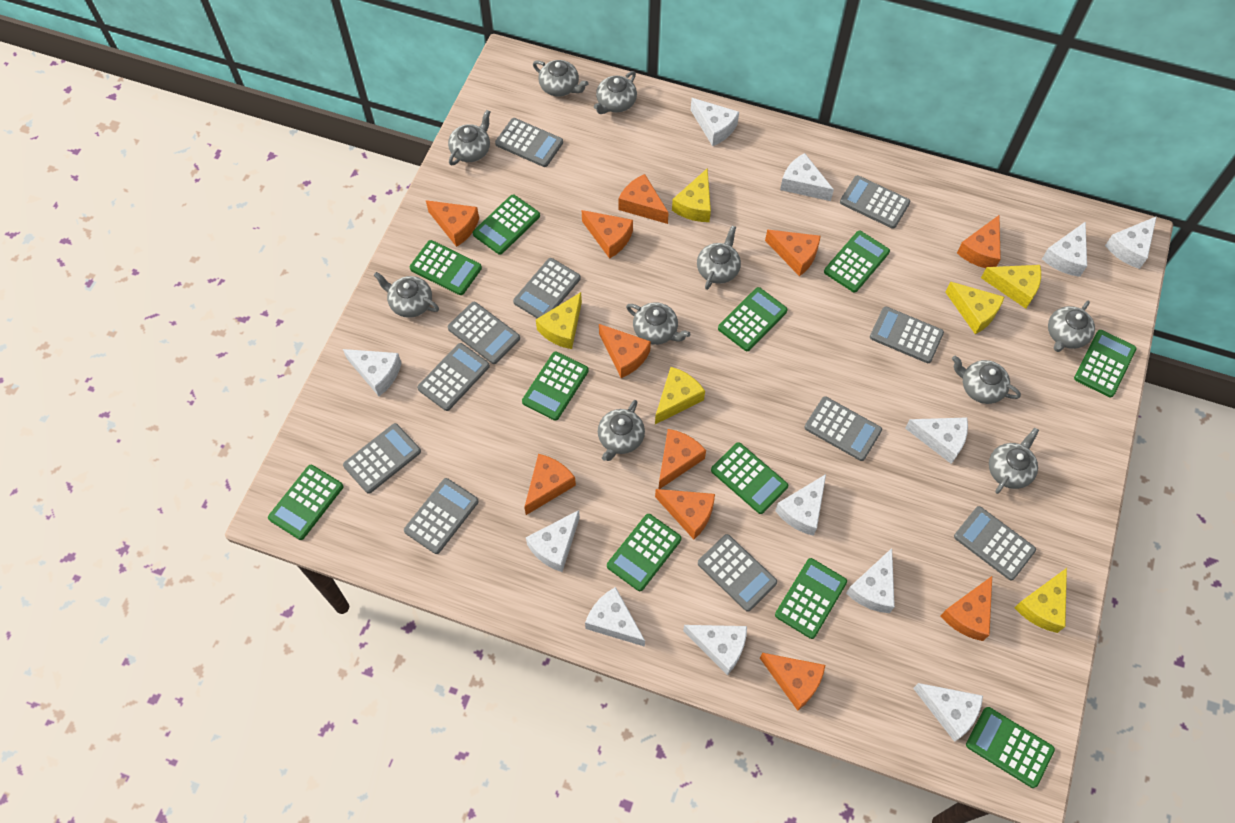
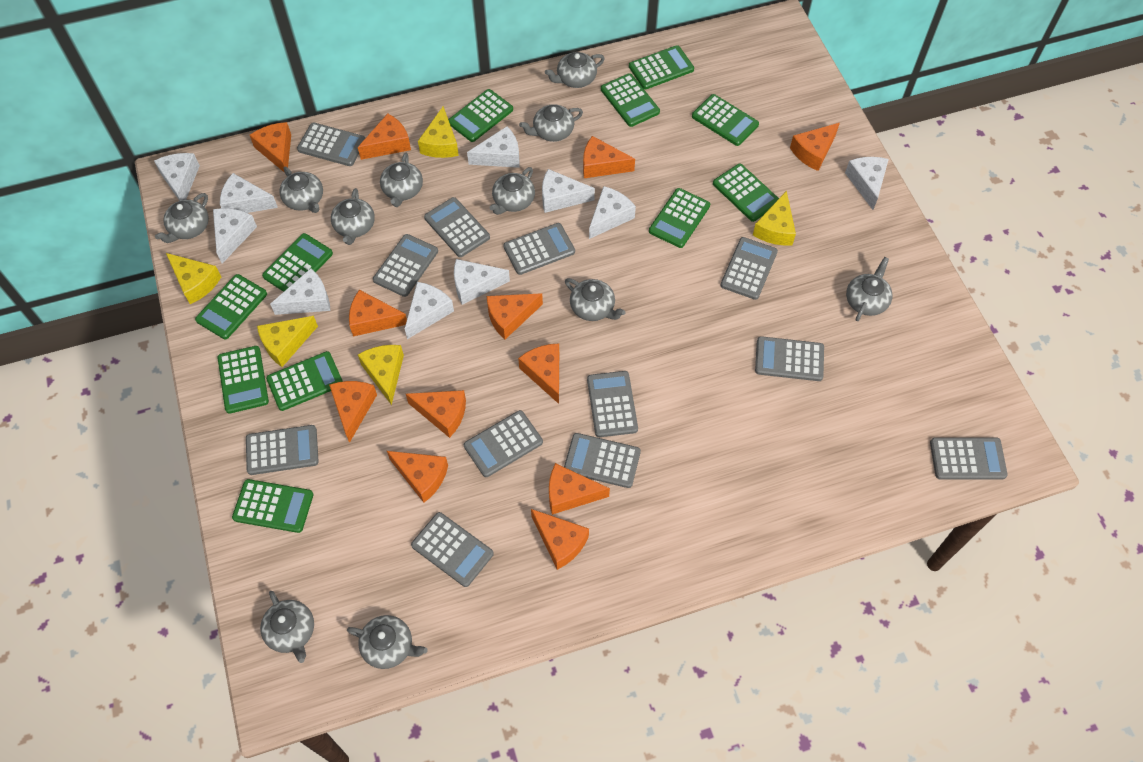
grey calculator: [343,423,421,494] [404,478,479,554] [417,343,490,411] [448,302,520,364] [495,118,563,167] [513,258,580,318] [698,534,777,612] [804,396,882,461] [840,175,910,229] [870,306,944,363] [954,506,1036,581] = 11 -> [246,425,319,475] [297,123,365,166] [373,234,438,297] [411,512,494,587] [424,197,490,257] [464,410,543,477] [503,223,575,275] [564,433,641,488] [587,371,638,437] [720,237,778,300] [755,336,824,381] [930,437,1008,480] = 12
grey teapot: [373,272,439,318] [448,110,490,165] [533,60,589,96] [594,71,637,114] [598,400,645,461] [626,302,690,345] [697,226,741,290] [952,356,1021,404] [989,428,1039,494] [1048,301,1095,352] = 10 -> [155,193,209,243] [260,591,314,663] [279,167,323,213] [331,188,375,245] [347,615,428,669] [380,153,423,207] [489,167,535,215] [519,104,583,142] [545,52,605,88] [565,278,626,321] [846,257,893,321] = 11
orange cheese: [426,200,479,247] [524,454,576,515] [582,210,633,259] [599,324,651,378] [619,174,669,224] [655,489,715,539] [659,429,706,489] [760,653,825,711] [765,230,821,276] [941,576,992,641] [957,215,1001,268] = 11 -> [250,122,291,173] [329,381,377,443] [349,290,407,336] [358,113,411,160] [387,451,448,503] [406,390,466,438] [487,293,543,339] [518,344,559,404] [531,509,589,570] [549,463,610,515] [583,136,635,178] [790,123,840,171] = 12
white cheese: [343,349,401,396] [526,510,580,572] [585,587,645,647] [683,625,747,675] [691,98,739,146] [775,474,826,536] [780,153,834,201] [846,548,895,613] [905,417,968,464] [913,683,983,742] [1042,221,1087,277] [1105,216,1157,269] = 12 -> [154,153,200,201] [213,208,257,264] [220,173,278,213] [270,268,330,315] [405,282,454,339] [454,259,510,305] [467,126,520,168] [542,169,595,213] [589,186,636,239] [845,157,889,210] = 10
yellow cheese: [536,292,582,349] [655,367,705,424] [672,168,711,222] [945,282,1004,334] [981,265,1041,309] [1014,568,1067,633] = 6 -> [166,253,221,304] [257,316,318,367] [358,345,404,405] [418,106,459,158] [753,191,796,246] = 5

